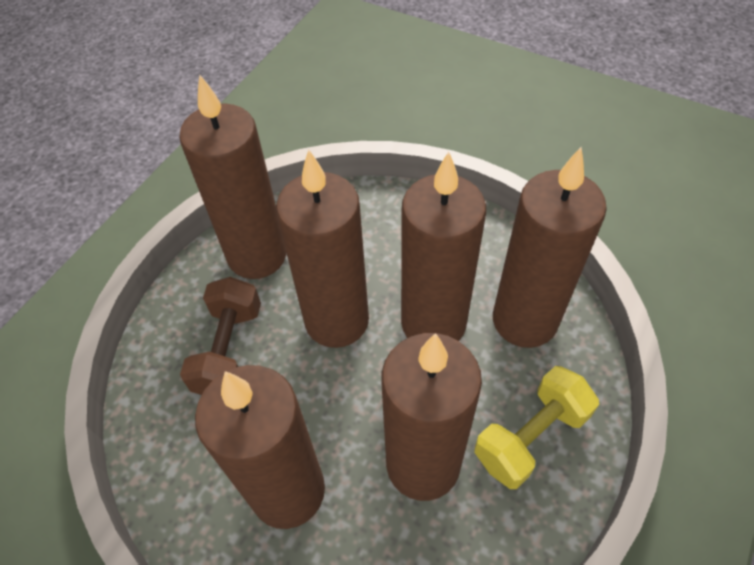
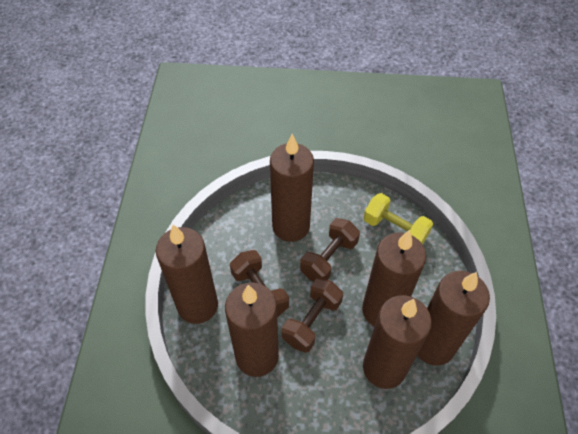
brown dumbbell: [180,277,261,395] = 1 -> [230,250,289,317] [282,278,343,353] [300,218,360,281] = 3

